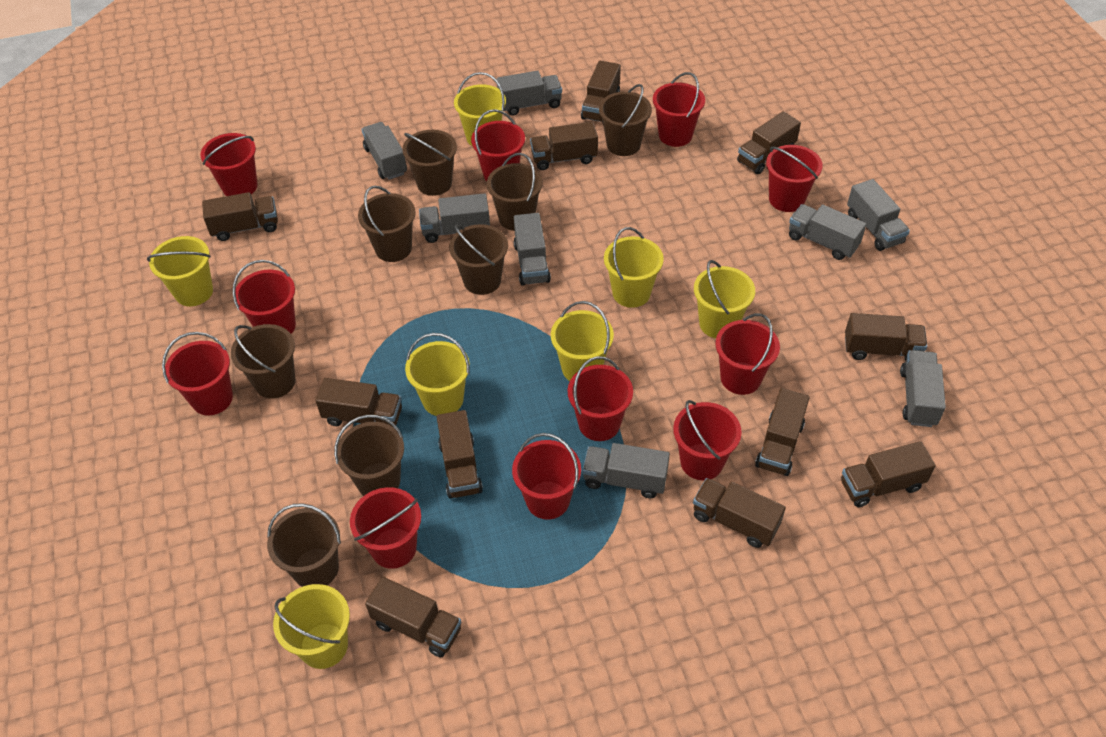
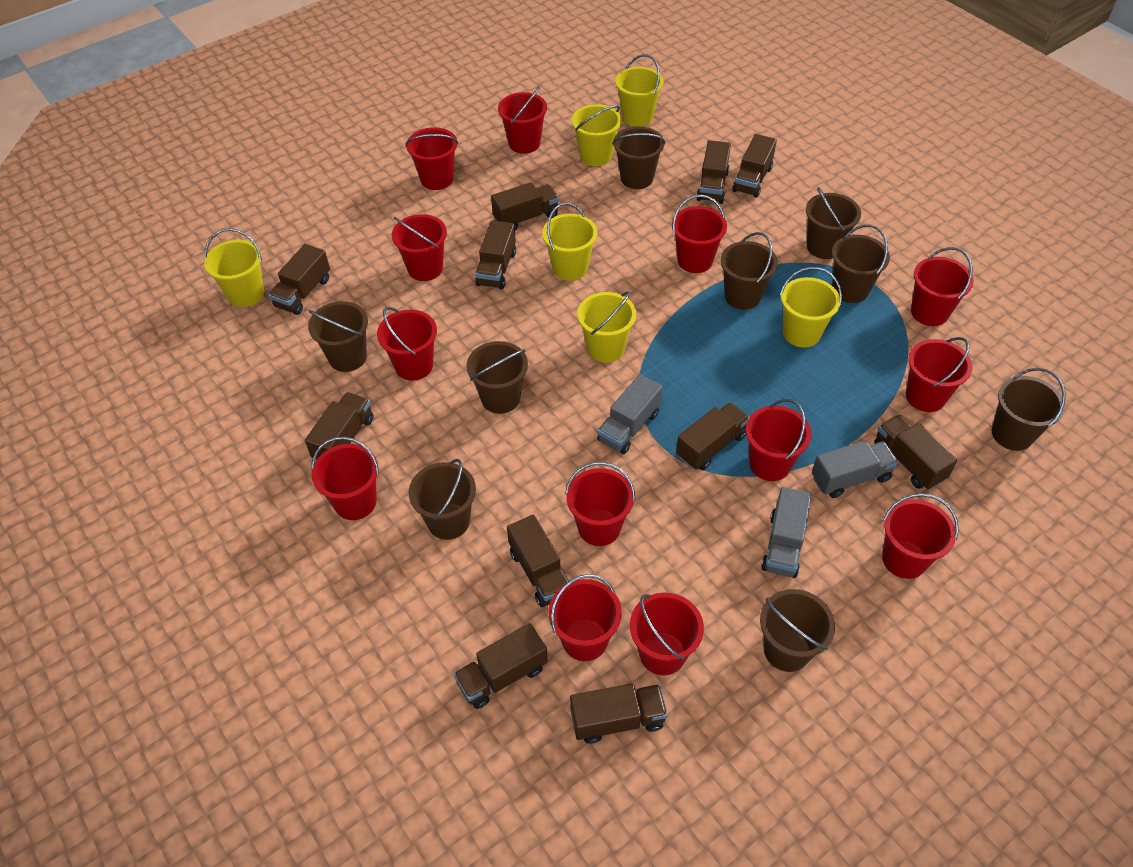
brown bucket: [231,324,295,399] [267,503,341,587] [334,415,404,496] [358,186,415,262] [402,130,457,196] [449,224,508,295] [487,153,543,231] [599,84,652,156] = 8 -> [308,301,368,372] [409,459,476,540] [466,341,528,414] [612,126,665,189] [721,232,778,310] [760,589,835,672] [806,187,861,259] [832,225,890,303] [992,368,1066,451] = 9
grey truck: [361,122,407,180] [419,193,490,243] [497,71,562,116] [513,213,551,286] [583,443,670,498] [789,204,866,260] [847,179,910,251] [900,350,946,427] = 8 -> [597,374,663,454] [761,487,812,578] [812,440,898,498] = 3
red bucket: [162,332,233,415] [201,133,257,196] [233,260,296,334] [350,487,421,569] [471,109,525,182] [512,433,581,520] [568,356,633,441] [653,72,705,147] [673,400,742,480] [716,313,780,395] [766,145,823,212] = 11 -> [311,437,379,520] [377,307,437,381] [392,214,447,281] [405,127,458,190] [498,87,547,154] [548,574,622,661] [565,462,635,546] [630,593,704,675] [672,195,727,273] [746,399,811,481] [882,493,959,579] [906,337,973,412] [911,247,974,326] = 13
yellow bucket: [147,236,213,306] [273,584,350,669] [405,333,470,416] [454,72,506,146] [551,301,614,381] [604,227,664,308] [694,260,755,338] = 7 -> [204,228,264,307] [542,203,597,281] [572,104,622,166] [577,291,636,362] [615,54,664,126] [780,267,842,348] = 6

